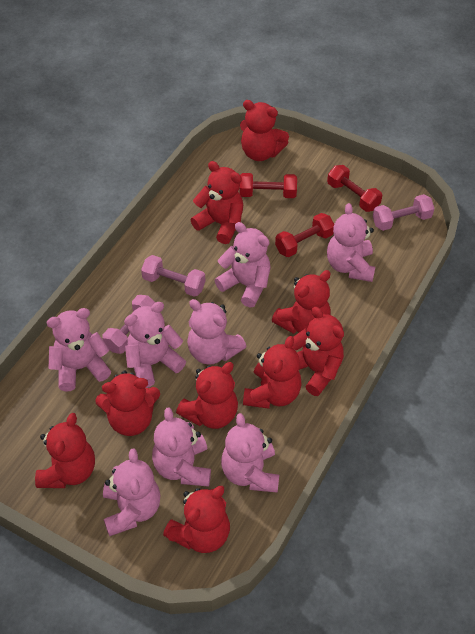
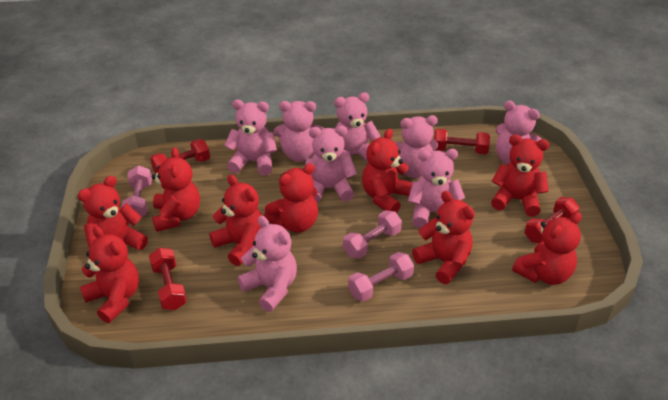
red dumbbell: [240,173,297,198] [275,213,334,257] [327,165,382,212] = 3 -> [149,247,187,310] [150,139,210,174] [434,129,490,154] [525,197,580,243] = 4

